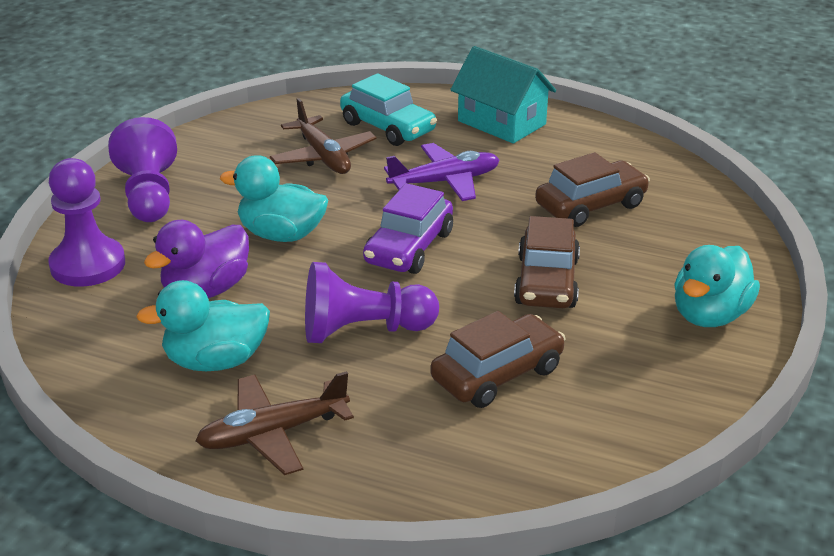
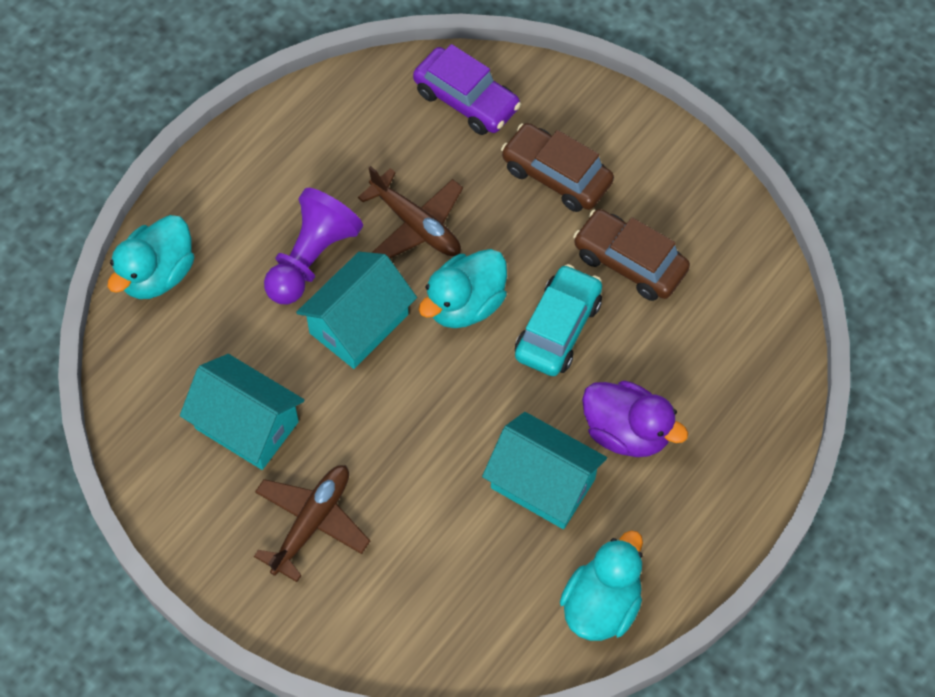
brown car: [430,311,566,408] [514,216,580,308] [535,152,650,227] = 3 -> [501,123,614,212] [573,209,690,301] = 2
purple pawn: [48,158,125,287] [108,117,177,222] [305,262,439,343] = 3 -> [264,188,363,304] = 1
purple plane: [384,143,500,201] = 1 -> none = 0
turquoise house: [450,46,556,143] = 1 -> [180,354,304,470] [296,252,417,369] [482,412,607,529] = 3

